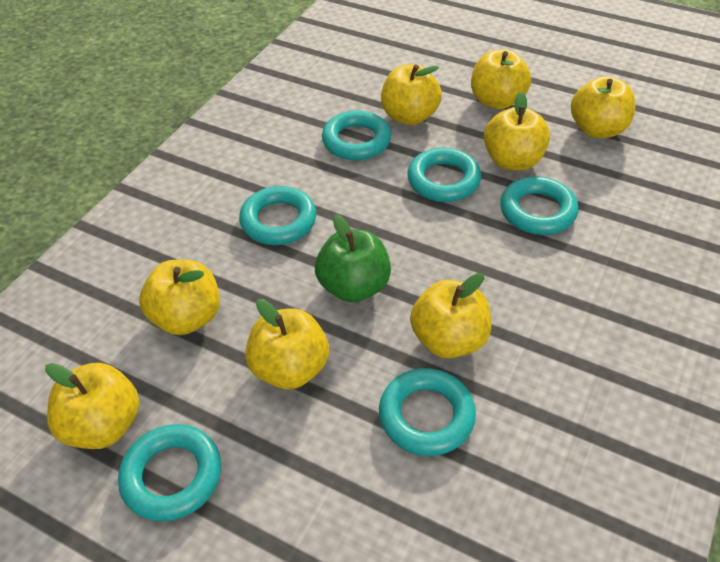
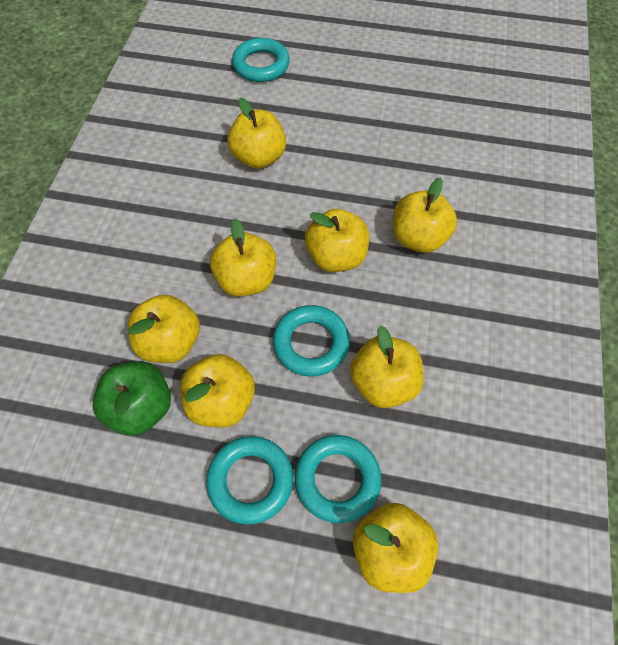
turquoise ring: [118,424,221,522] [239,186,316,245] [322,110,391,160] [379,368,476,456] [407,148,481,202] [500,176,578,235] = 6 -> [206,436,293,525] [232,38,290,82] [273,305,350,377] [295,435,381,523] = 4

